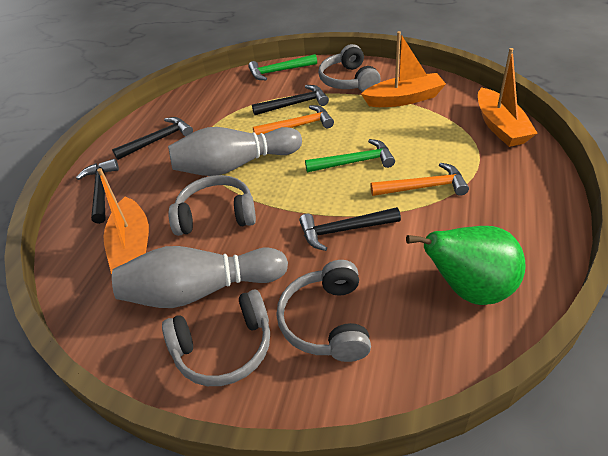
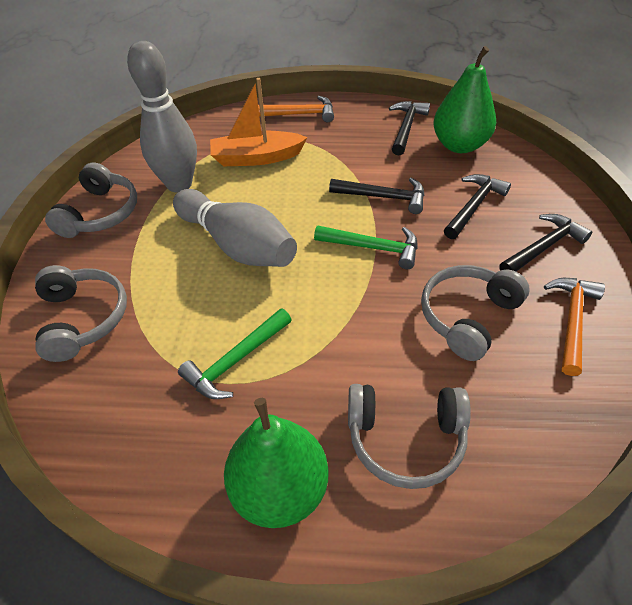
green pear: [406,226,526,305] = 1 -> [224,398,328,528] [433,46,496,153] = 2
orange boat: [97,168,149,274] [361,31,446,107] [478,48,538,147] = 3 -> [210,78,308,166] = 1

